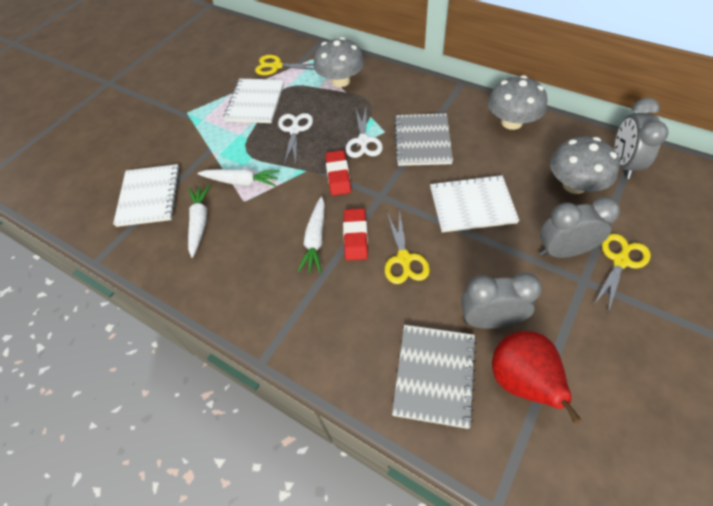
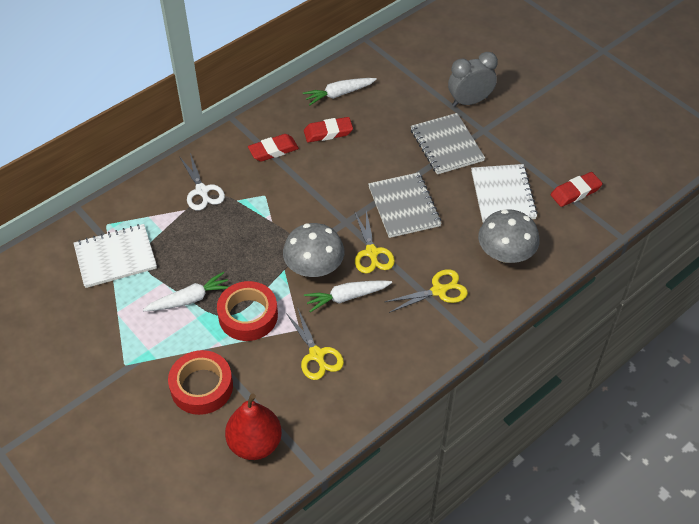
grey clock: [461,272,542,329] [540,197,620,258] [615,98,668,179] = 3 -> [448,52,498,107] = 1
grey mushroom: [313,37,365,87] [488,75,547,130] [550,137,620,194] = 3 -> [283,223,344,277] [478,209,540,263] = 2
red eraser: [325,150,351,196] [343,208,368,261] = 2 -> [248,134,299,162] [304,117,353,142] [551,172,603,207] = 3
red tape: none = 0 -> [168,350,233,415] [217,281,278,341] = 2
white notebook: [113,164,180,227] [223,79,284,123] [430,175,519,232] = 3 -> [74,224,157,288] [471,164,538,223] = 2
white scissors: [278,113,313,165] [346,108,383,158] = 2 -> [179,153,225,211] = 1

